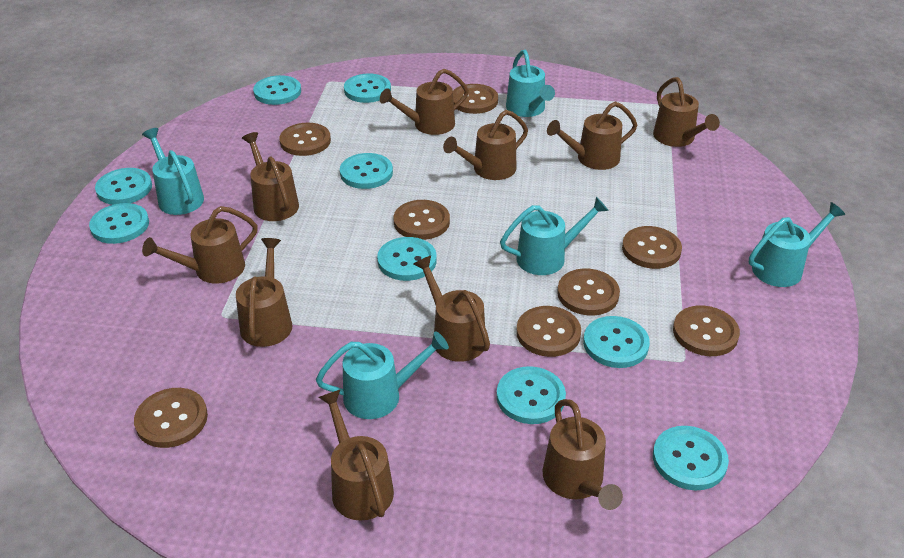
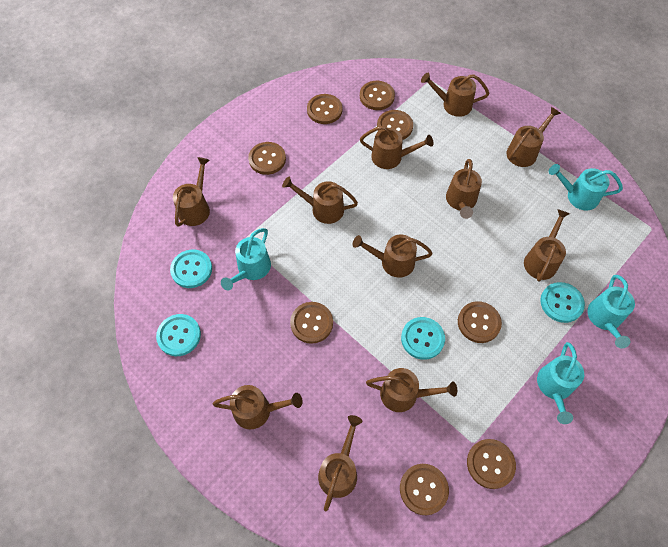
brown watering can: [142,206,258,283] [236,238,292,347] [242,132,299,221] [319,390,394,521] [380,69,469,135] [414,256,490,362] [443,110,528,180] [543,399,623,510] [547,101,637,170] [653,77,720,147] = 10 -> [173,157,210,227] [212,385,303,430] [282,177,358,224] [318,415,363,511] [353,234,433,278] [360,126,434,169] [366,368,457,412] [421,73,489,117] [446,159,482,219] [506,107,561,167] [524,209,570,282] = 11
turquoise button: [89,203,149,244] [95,168,152,205] [253,75,301,105] [340,153,393,189] [344,74,391,103] [377,237,437,281] [496,366,566,424] [583,316,650,368] [653,426,729,491] = 9 -> [156,314,201,356] [170,250,212,288] [401,317,445,360] [540,282,585,323] = 4
turquoise watering can: [142,128,204,215] [316,331,449,419] [500,197,609,275] [506,50,555,117] [749,202,846,287] = 5 -> [221,228,271,290] [537,342,584,424] [549,164,623,210] [587,275,635,348] = 4

